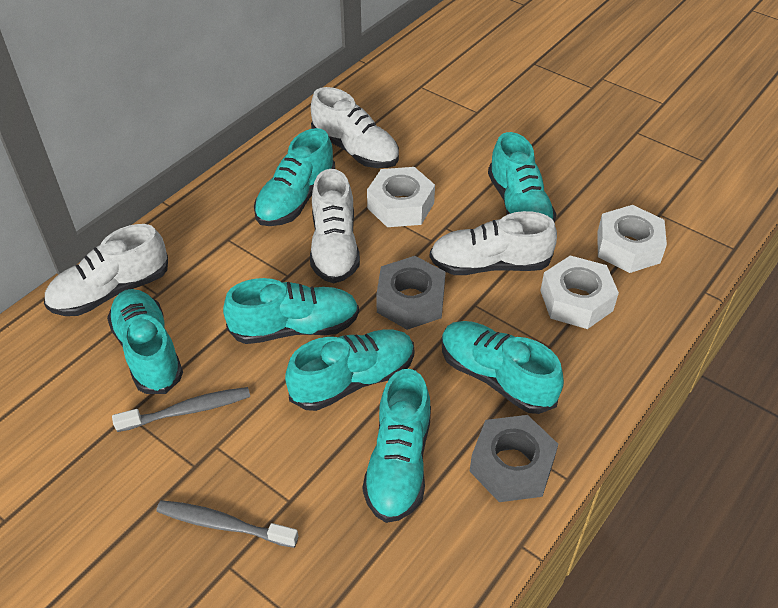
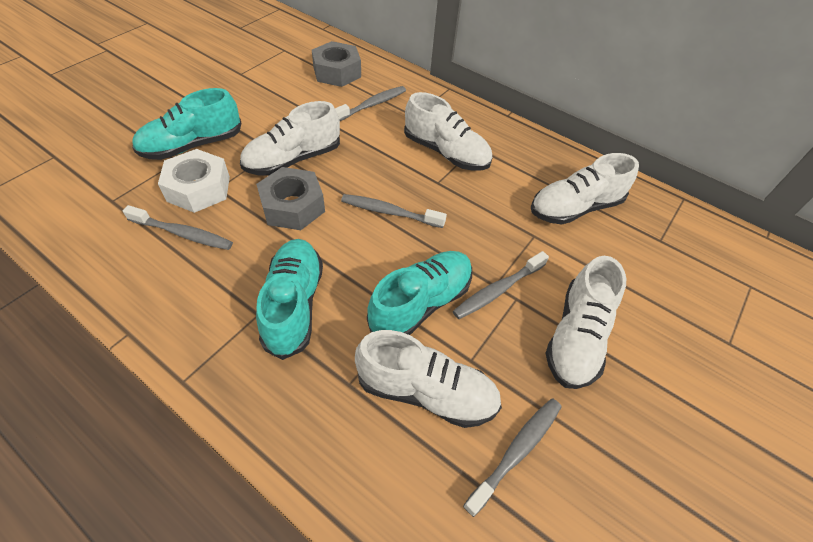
grey toothbrush: [112,387,250,432] [156,500,298,548] = 2 -> [123,205,233,250] [335,86,406,121] [341,194,447,228] [453,251,549,319] [463,398,562,517] = 5
turquoise shoe: [107,289,183,394] [223,278,359,344] [254,128,335,226] [285,329,414,411] [363,369,431,523] [442,321,564,414] [488,132,557,223] = 7 -> [132,88,241,160] [256,239,323,360] [367,251,472,335] = 3
white nut: [367,167,435,227] [540,255,619,329] [597,205,667,273] = 3 -> [158,149,230,213] = 1
white shoe: [44,224,168,316] [310,169,360,283] [311,87,399,168] [430,211,557,275] = 4 -> [240,101,340,176] [355,330,502,428] [404,92,492,170] [531,153,639,225] [545,256,626,389] = 5

